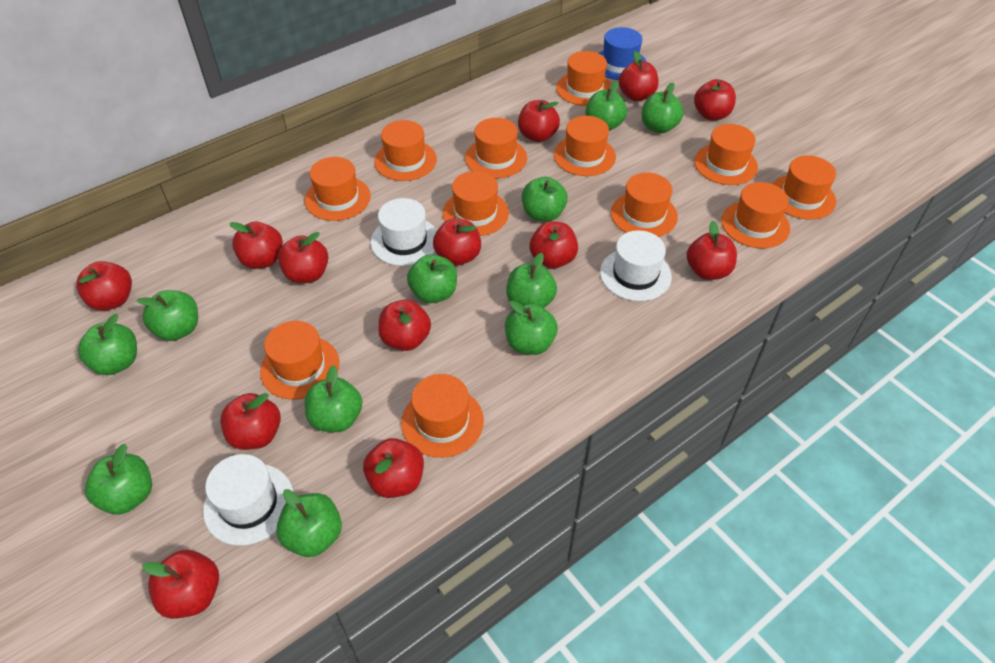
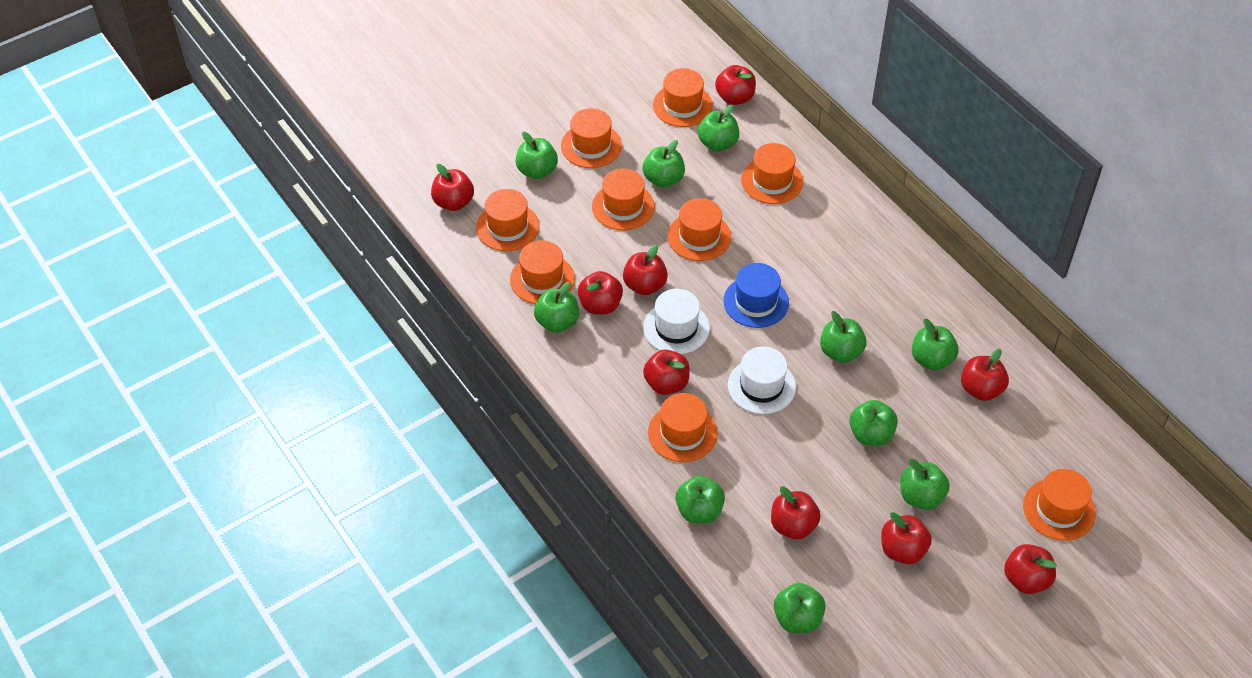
green apple: [78,314,137,375] [85,444,152,515] [137,290,198,341] [276,489,342,557] [305,365,362,432] [407,254,457,303] [505,301,558,355] [506,253,557,308] [522,176,568,222] [585,81,627,131] [642,83,684,133] = 11 -> [516,132,558,179] [534,282,579,333] [643,140,685,188] [675,476,725,523] [698,105,739,152] [774,583,825,633] [820,311,867,363] [849,400,898,446] [900,459,950,510] [912,319,959,371] = 10
orange hat: [260,321,339,400] [305,157,371,221] [374,120,437,181] [401,374,484,458] [442,171,509,236] [465,118,527,178] [554,116,616,176] [556,51,611,106] [611,173,678,237] [694,124,758,185] [721,182,790,248] [772,155,836,220] = 12 -> [476,189,540,251] [510,240,575,304] [561,108,622,168] [592,169,655,230] [648,393,718,462] [653,68,713,127] [668,198,731,261] [741,143,803,204] [1023,469,1096,541] = 9
red apple: [76,261,132,311] [142,550,219,619] [220,393,281,450] [229,222,283,269] [278,232,328,284] [363,438,424,498] [378,299,431,351] [433,219,481,266] [518,100,560,142] [530,221,578,269] [618,51,659,101] [687,221,737,280] [694,79,736,120] = 13 -> [431,164,474,211] [578,271,623,315] [623,245,668,295] [643,350,690,395] [715,65,756,105] [771,486,821,539] [881,512,932,564] [961,349,1009,401] [1004,544,1057,594] = 9
white hat: [203,454,293,546] [371,198,437,266] [600,230,672,301] = 3 -> [643,289,710,354] [728,346,796,414] = 2

